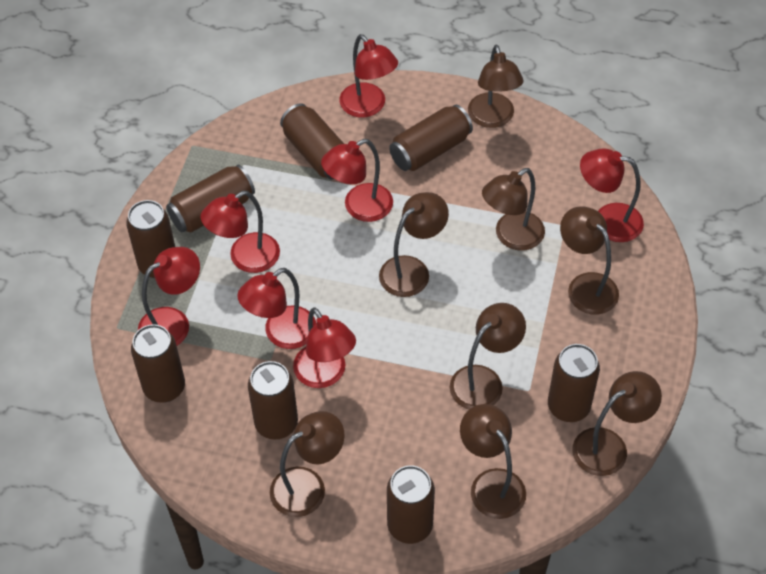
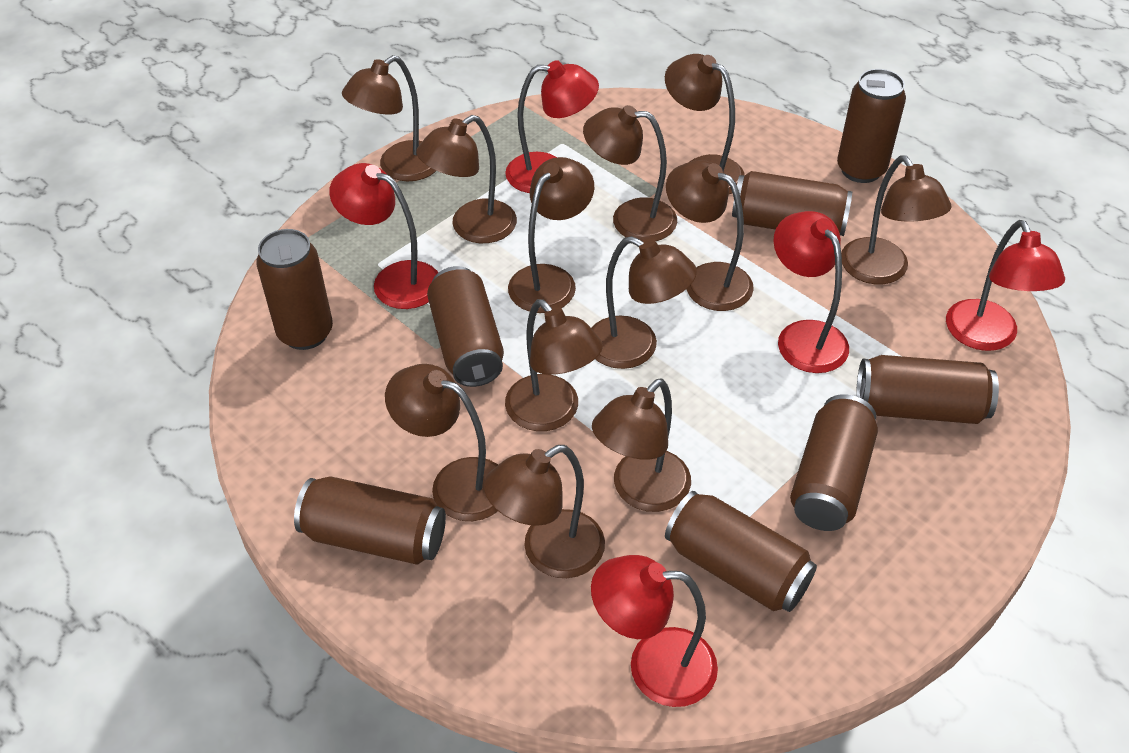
brown lamp: [270,411,345,517] [379,192,449,297] [450,303,526,410] [460,404,526,519] [468,45,524,128] [482,168,545,251] [560,206,619,315] [573,371,662,476] = 8 -> [342,55,436,181] [385,364,498,521] [416,115,517,243] [484,445,605,578] [505,299,603,431] [508,157,594,313] [583,105,677,241] [592,236,697,369] [592,378,691,512] [665,54,745,195] [666,160,754,311] [841,155,951,284] = 12
red lamp: [138,247,200,346] [201,191,280,273] [237,268,317,349] [293,307,356,388] [321,139,393,222] [339,34,398,117] [580,149,644,242] = 7 -> [329,163,438,309] [505,60,599,193] [591,555,718,707] [774,211,849,373] [946,220,1065,351] = 5

